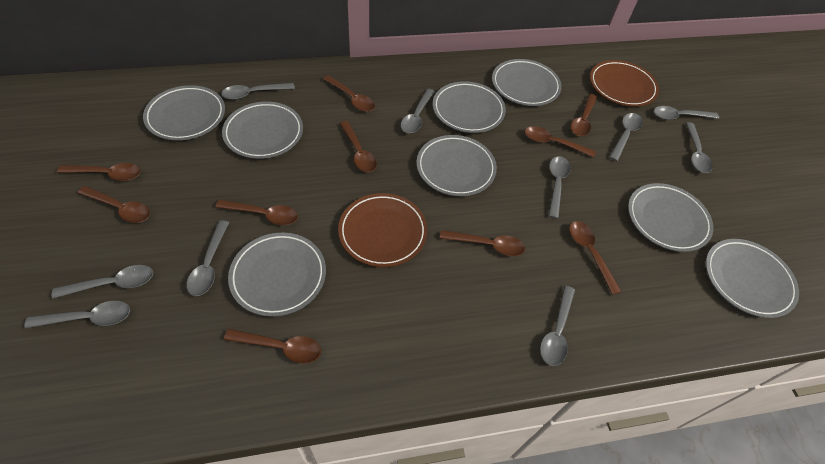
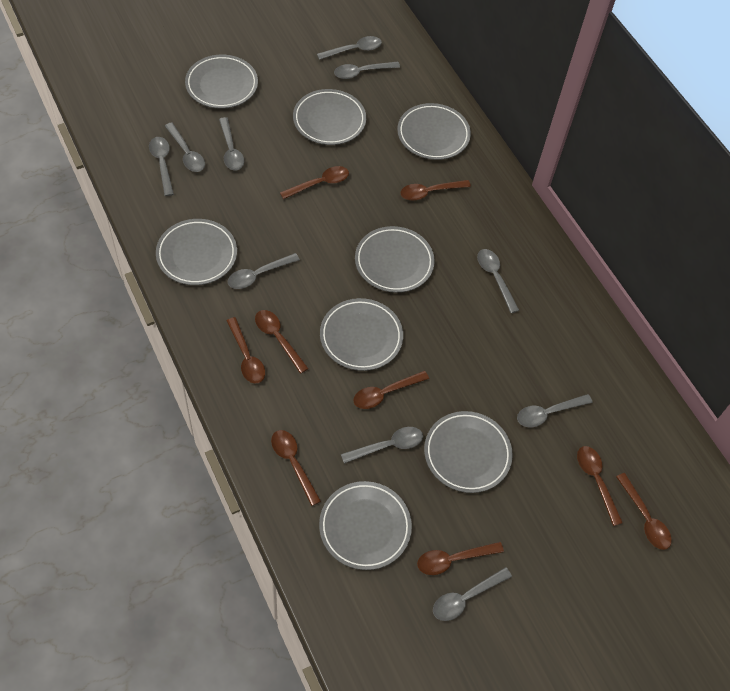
brown plate: [338,193,427,267] [590,60,659,107] = 2 -> none = 0
brown spoon: [57,163,141,181] [78,186,150,223] [215,200,298,225] [224,329,321,363] [323,75,375,112] [339,121,377,172] [439,230,525,256] [525,126,596,157] [569,221,622,295] [571,94,597,136] = 10 -> [226,317,265,384] [255,310,309,374] [271,430,321,506] [280,166,349,199] [353,371,429,409] [401,180,471,201] [417,542,504,575] [577,446,623,526] [616,473,672,550] = 9

